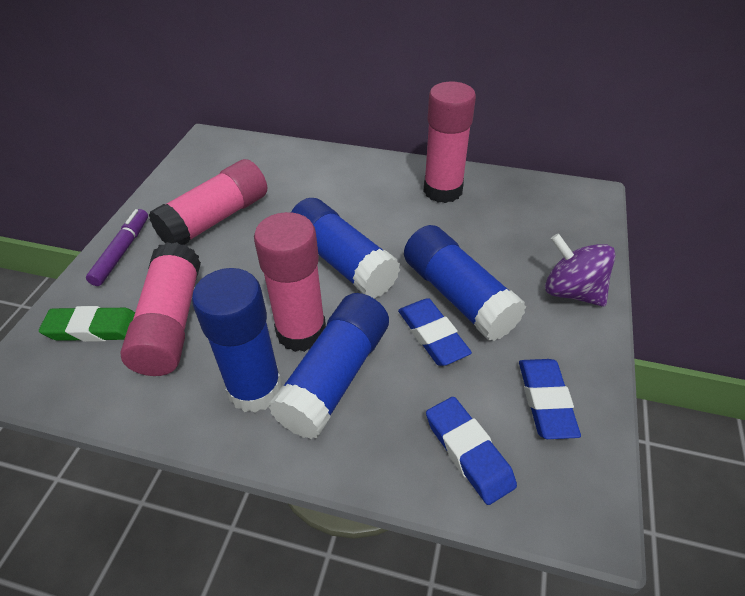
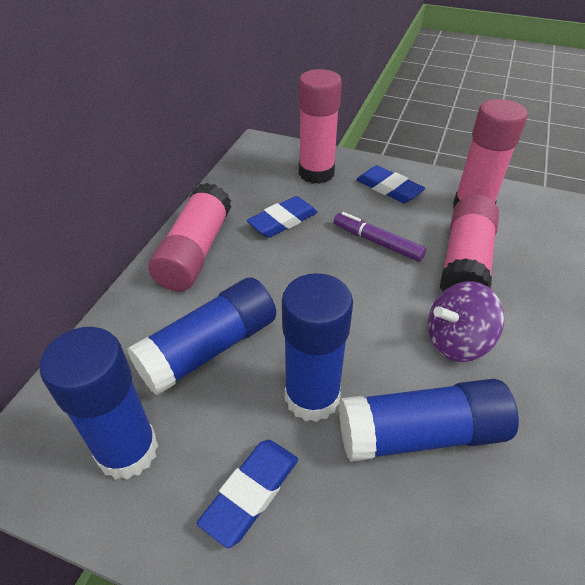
green eraser: [39,306,135,342] = 1 -> none = 0

